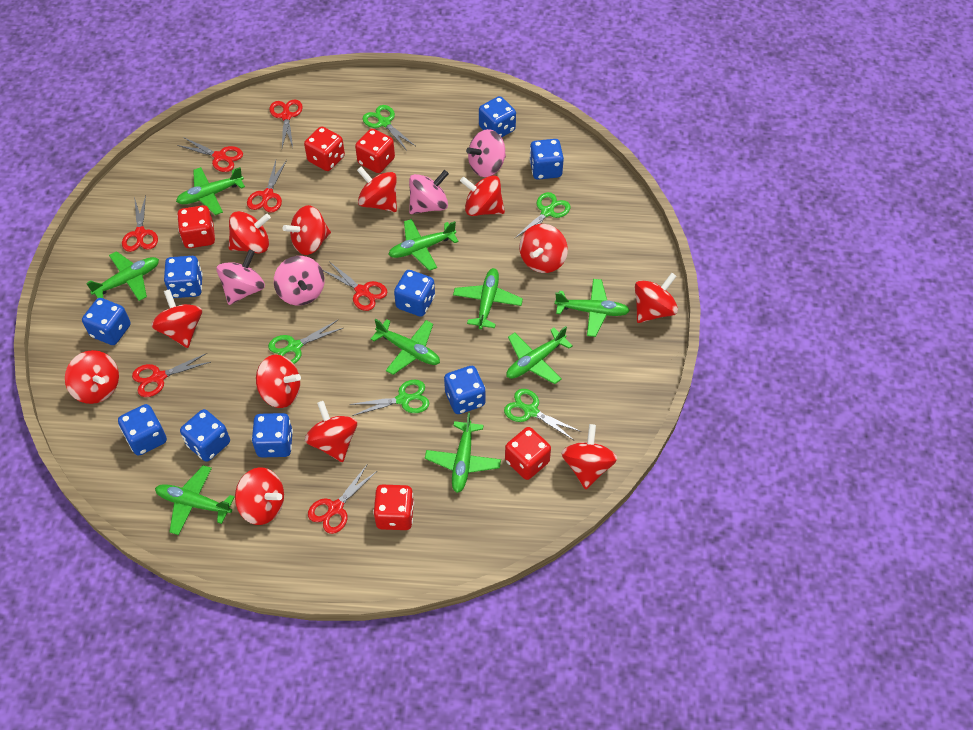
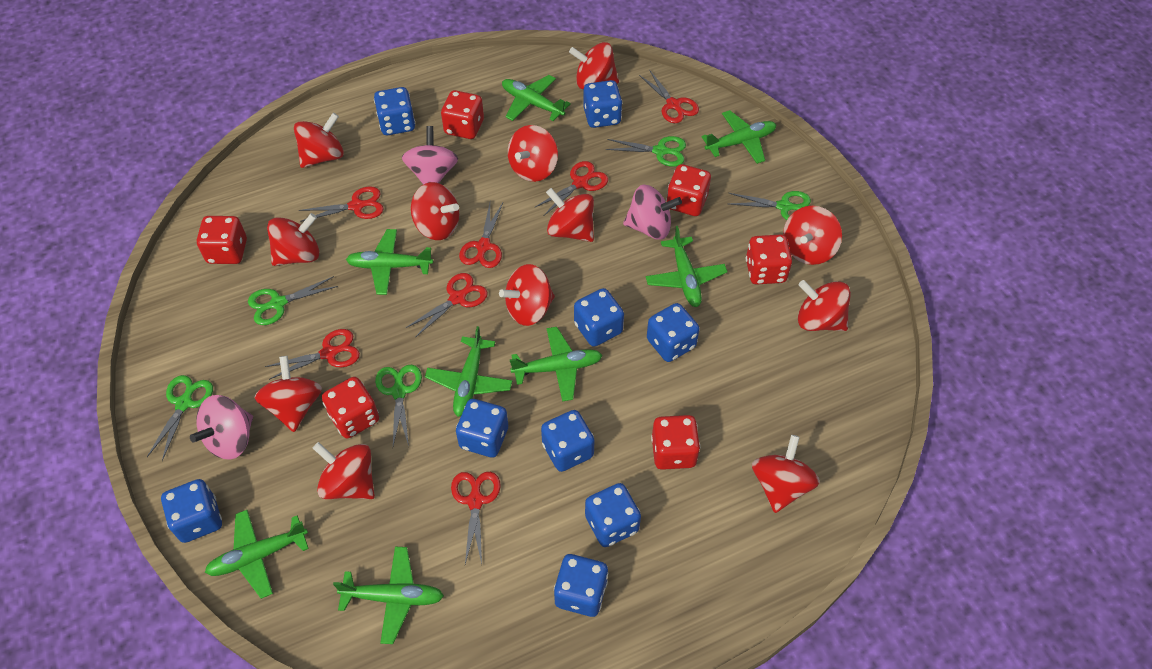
green plane: [86,251,159,301] [155,465,235,535] [176,167,245,215] [370,319,440,375] [388,219,459,271] [425,413,501,493] [453,268,523,329] [506,326,573,384] [555,279,630,337] = 9 -> [205,510,309,599] [333,547,444,644] [346,229,433,295] [425,326,512,417] [502,75,571,121] [509,327,602,402] [646,226,727,307] [701,110,776,164] = 8
pink spinning top: [217,250,265,305] [274,256,325,305] [409,170,449,214] [466,129,506,177] = 4 -> [190,395,253,459] [402,126,458,185] [623,185,682,240] = 3
red dice: [177,205,215,248] [304,126,345,171] [355,129,395,173] [373,485,414,530] [505,427,551,480] = 5 -> [197,216,247,264] [322,377,379,439] [441,90,484,139] [651,415,700,470] [666,164,711,216] [746,234,792,284] = 6

